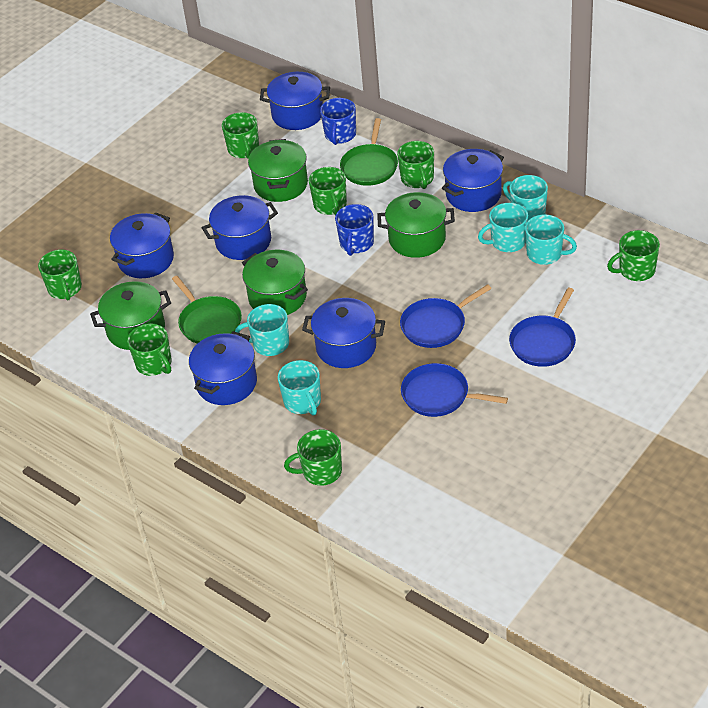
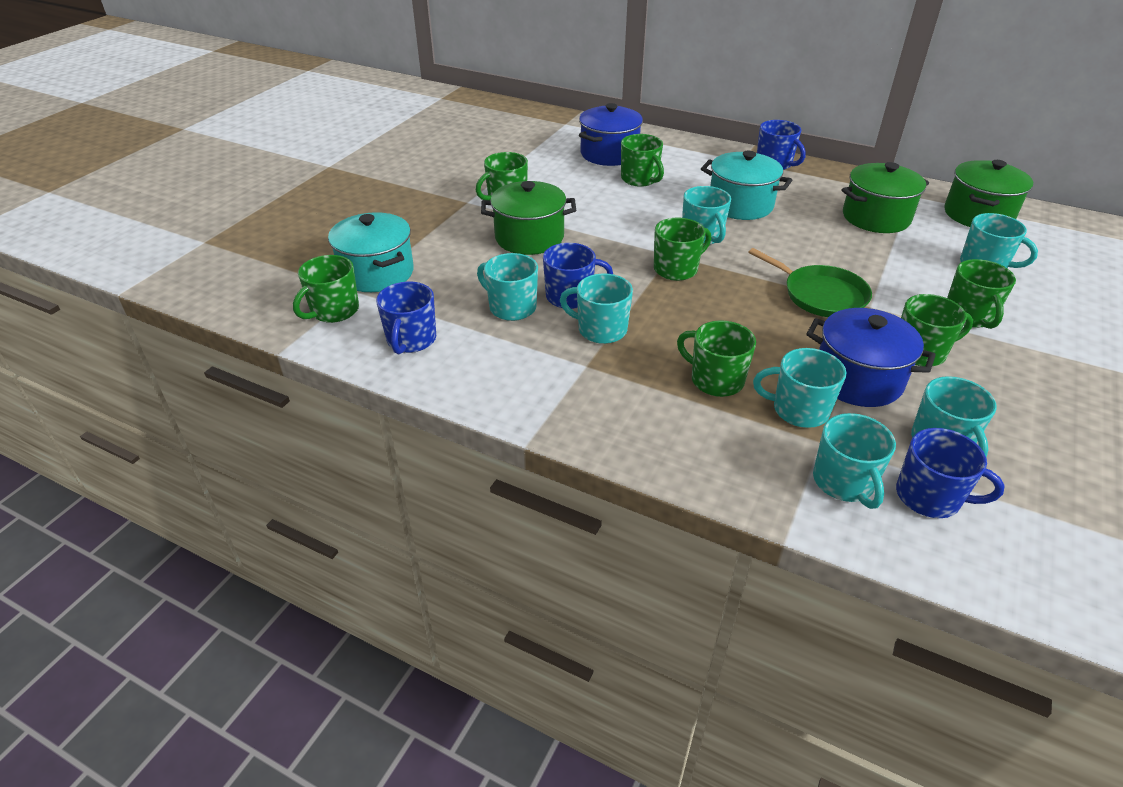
blue mug: [320,98,356,145] [335,204,374,256] = 2 -> [376,282,436,354] [543,243,613,309] [757,120,806,170] [896,428,1005,518] = 4
blue pan: [400,284,492,348] [401,363,508,417] [509,288,576,367] = 3 -> none = 0
blue pot: [110,212,174,278] [189,331,257,405] [202,195,278,260] [260,72,330,130] [302,298,385,368] [442,149,504,212] = 6 -> [579,103,643,166] [806,308,936,407] = 2
green pan: [172,276,242,344] [340,118,398,186] = 2 -> [749,248,872,317] = 1
green pot: [90,281,171,350] [242,250,308,315] [248,139,308,202] [377,192,455,258] = 4 -> [481,181,576,255] [842,162,929,233] [944,160,1033,227] = 3
turquoise mug: [235,304,289,356] [278,360,321,416] [478,203,528,252] [503,175,548,220] [525,215,577,265] = 5 -> [477,253,538,321] [560,273,633,344] [682,186,731,245] [753,348,846,428] [813,413,896,509] [911,376,997,458] [960,213,1038,268] = 7
turquoise pot: none = 0 -> [328,212,414,292] [701,151,792,220] = 2

